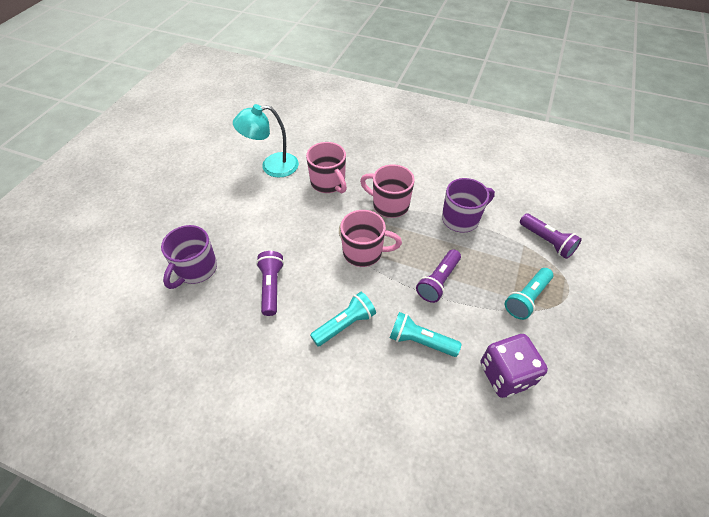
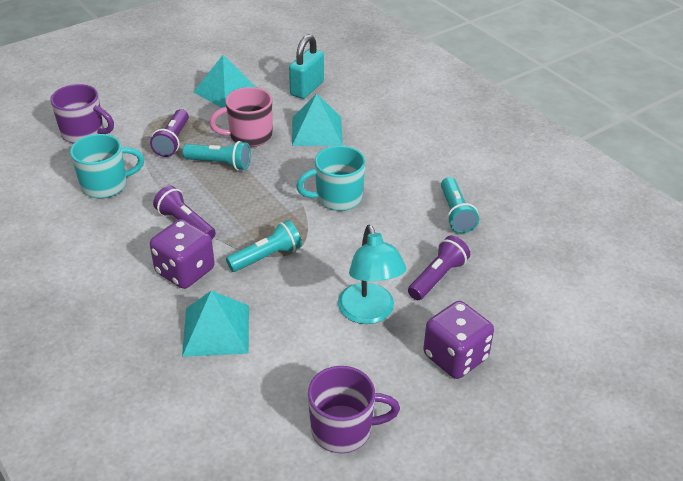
pink mug: [306,142,347,193] [340,210,402,267] [360,164,415,218] = 3 -> [209,87,272,147] = 1
purple dice: [480,334,548,398] = 1 -> [150,219,215,289] [423,301,494,379] = 2
turquoise mug: none = 0 -> [70,134,144,199] [296,145,366,211] = 2
turquoise padlock: none = 0 -> [289,34,324,99] = 1
turquoise pyramid: none = 0 -> [182,291,249,357] [193,55,257,108] [292,94,343,146] = 3

